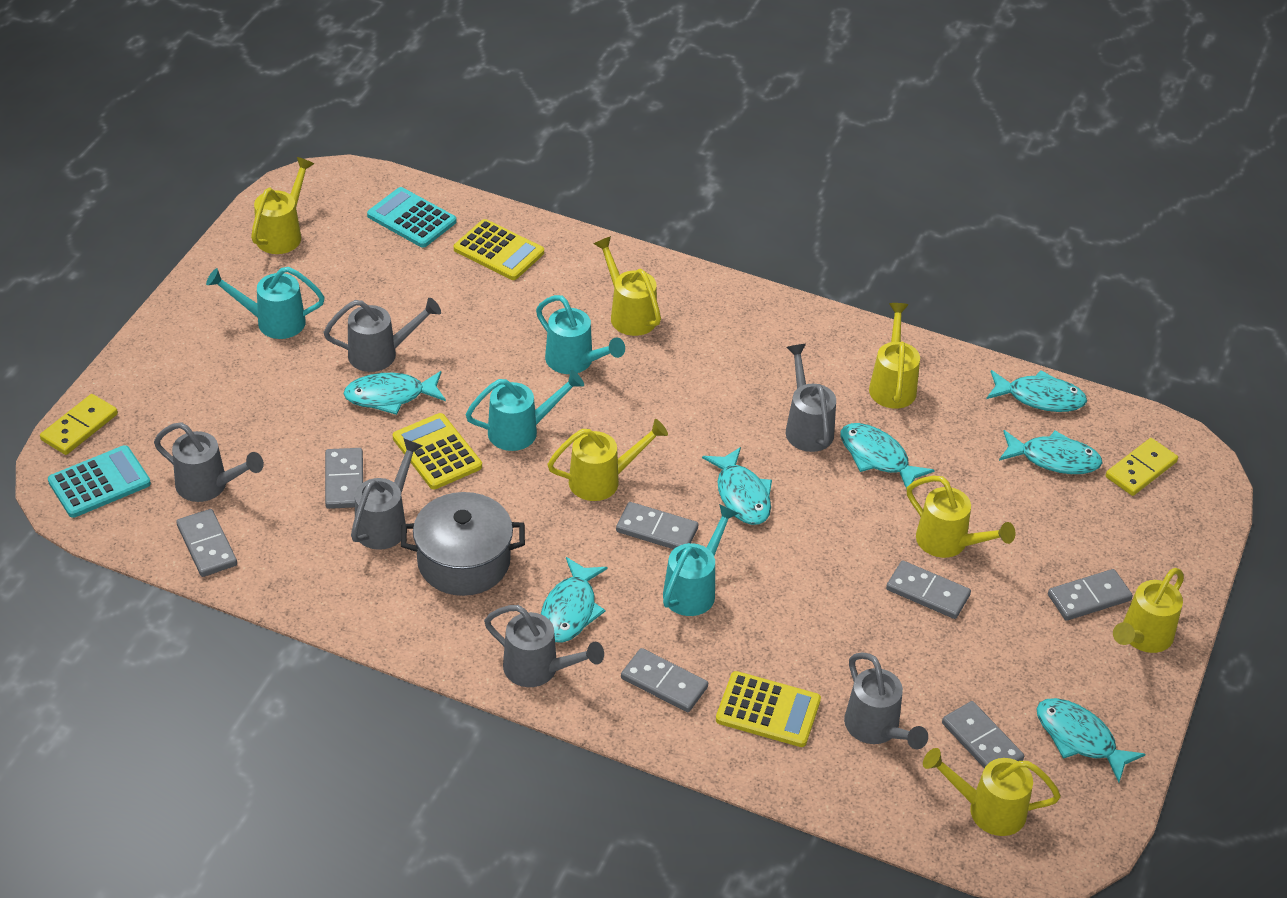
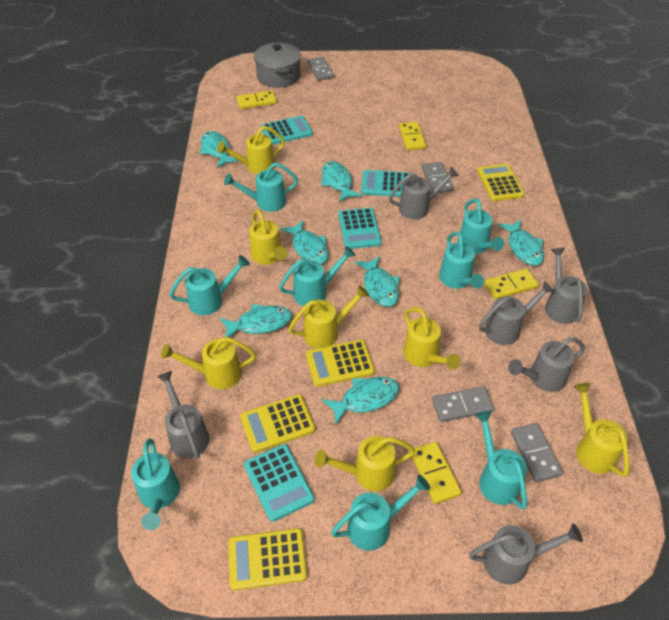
grey domino: [176,509,237,577] [325,448,363,509] [616,502,698,549] [621,648,708,712] [886,561,971,619] [942,701,1024,768] [1048,569,1133,621] = 7 -> [307,57,334,81] [422,162,454,194] [432,387,494,422] [511,423,563,482] = 4
turquoise calculator: [48,445,151,518] [367,187,456,248] = 2 -> [244,444,315,522] [261,116,313,145] [338,208,382,249] [361,170,412,197] = 4
turquoise watering can: [206,267,325,339] [465,370,584,451] [536,295,625,374] [663,504,739,616] = 4 -> [131,438,180,530] [169,255,250,315] [224,163,298,212] [279,246,356,306] [331,475,430,551] [439,231,484,289] [458,198,504,254] [475,411,527,509] = 8
yellow calculator: [393,413,482,489] [454,219,544,280] [716,671,821,747] = 3 -> [228,528,307,591] [240,394,316,453] [306,339,375,387] [477,164,525,201] = 4
yellow domino: [40,394,118,455] [1106,438,1178,496] = 2 -> [237,90,277,109] [399,122,426,150] [412,442,462,504] [484,268,539,300] = 4

